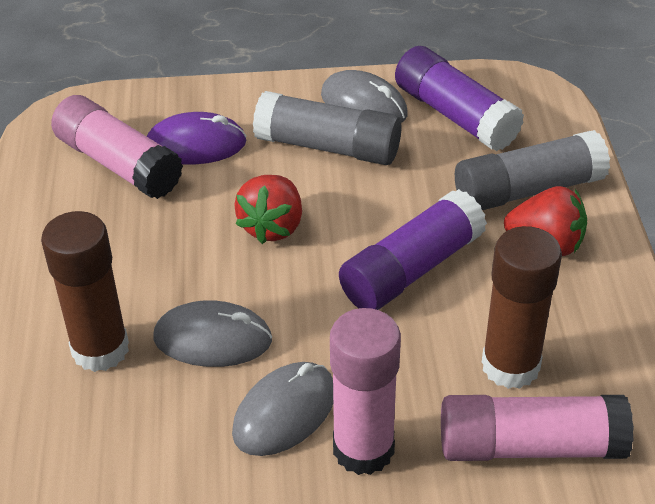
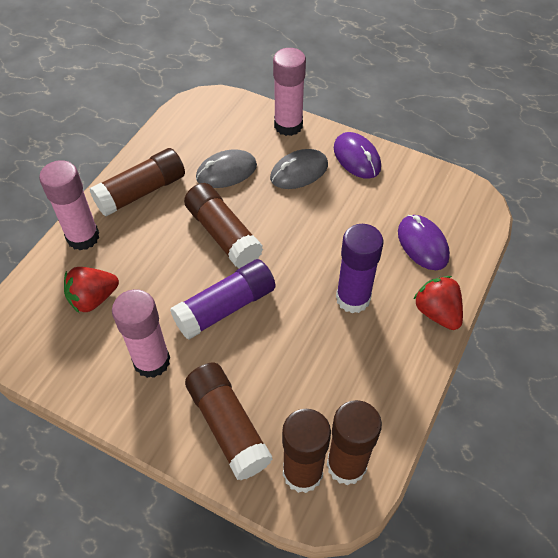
brown glue stick: [41,211,129,372] [482,226,562,389] = 2 -> [89,148,185,217] [184,183,263,269] [185,363,273,480] [282,409,331,493] [327,400,382,485] = 5
grey glue stick: [253,91,402,165] [455,130,610,210] = 2 -> none = 0
grey mouse: [154,300,272,367] [232,362,333,456] [321,70,408,123] = 3 -> [196,150,257,188] [270,149,328,189] = 2
purple mouse: [147,112,247,164] = 1 -> [334,132,381,179] [398,215,450,270] = 2

